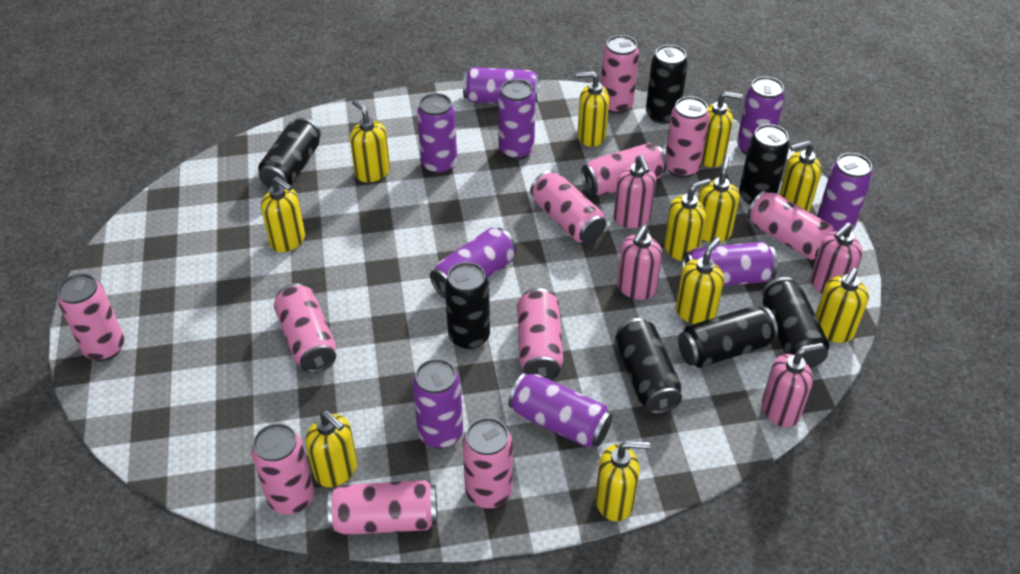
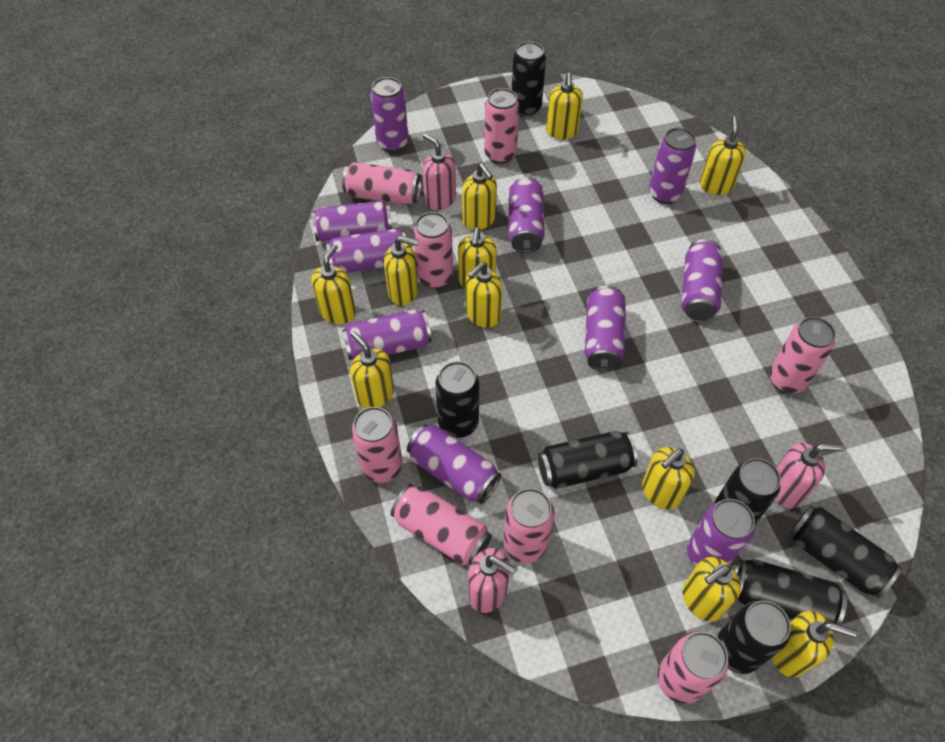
pink can: [57,273,124,361] [251,423,314,515] [274,283,336,373] [328,480,437,535] [462,417,513,508] [517,288,563,380] [530,171,606,243] [581,143,667,196] [601,35,639,114] [665,96,709,178] [747,191,834,260] = 11 -> [342,162,421,205] [351,407,403,483] [391,484,492,565] [413,212,453,289] [484,88,519,164] [503,488,554,564] [657,631,729,704] [769,317,836,393] = 8
pink soap dispenser: [613,155,656,228] [617,226,662,300] [762,343,823,427] [811,222,863,294] = 4 -> [422,134,456,210] [468,548,515,613] [775,443,844,508] = 3
purple can: [412,359,463,449] [417,93,457,175] [430,228,516,299] [463,67,539,103] [498,79,535,160] [508,373,613,448] [682,242,778,286] [737,77,785,155] [817,153,872,231] = 9 -> [312,201,392,243] [326,229,407,273] [342,310,432,360] [371,77,408,152] [407,424,501,504] [509,177,545,253] [585,285,626,371] [649,128,696,204] [681,239,723,321] [687,499,755,567] = 10

